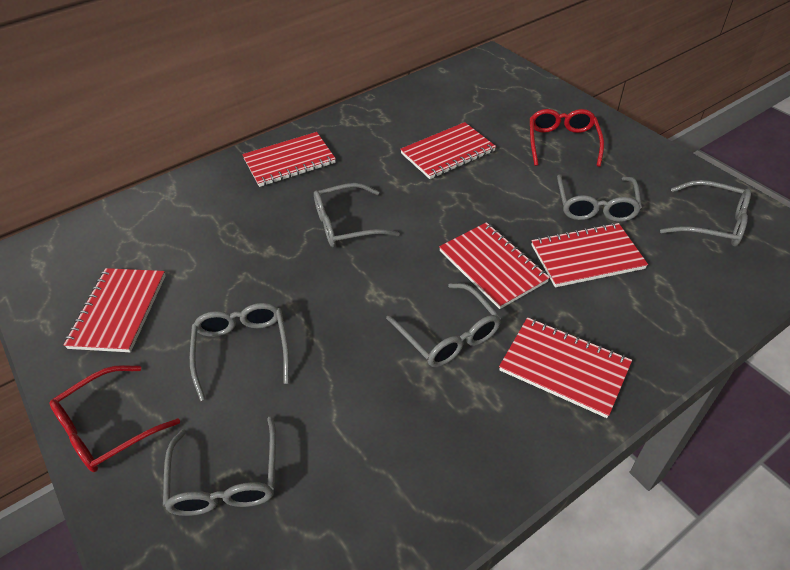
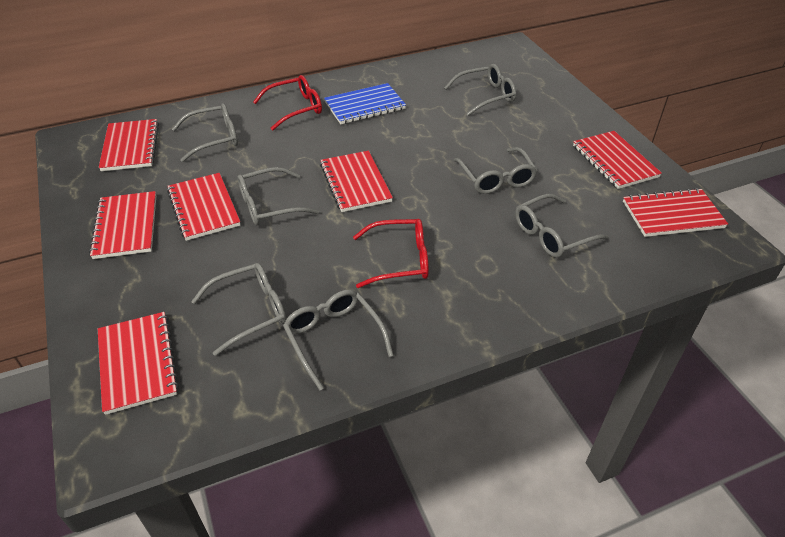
blue notebook: none = 0 -> [324,83,406,124] = 1
grey glasses: [163,416,276,516] [190,303,289,401] [314,183,400,247] [386,283,501,367] [557,174,642,222] [660,180,751,246] = 6 -> [172,103,238,162] [191,263,286,356] [238,167,319,225] [283,290,394,390] [444,64,516,116] [454,147,538,194] [515,194,609,258] = 7
red notebook: [64,268,166,352] [242,132,336,187] [400,122,496,179] [439,222,550,309] [499,317,632,418] [531,223,648,287] = 6 -> [89,191,156,259] [98,312,179,415] [99,119,159,171] [167,173,240,241] [320,151,393,212] [573,131,662,189] [623,188,728,237] = 7

